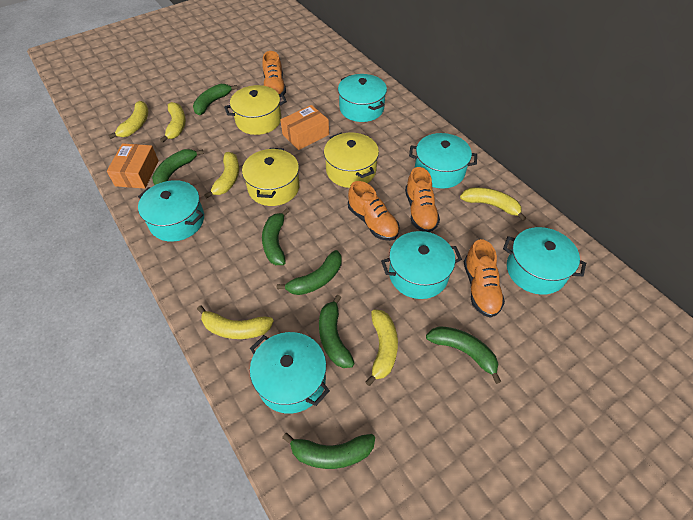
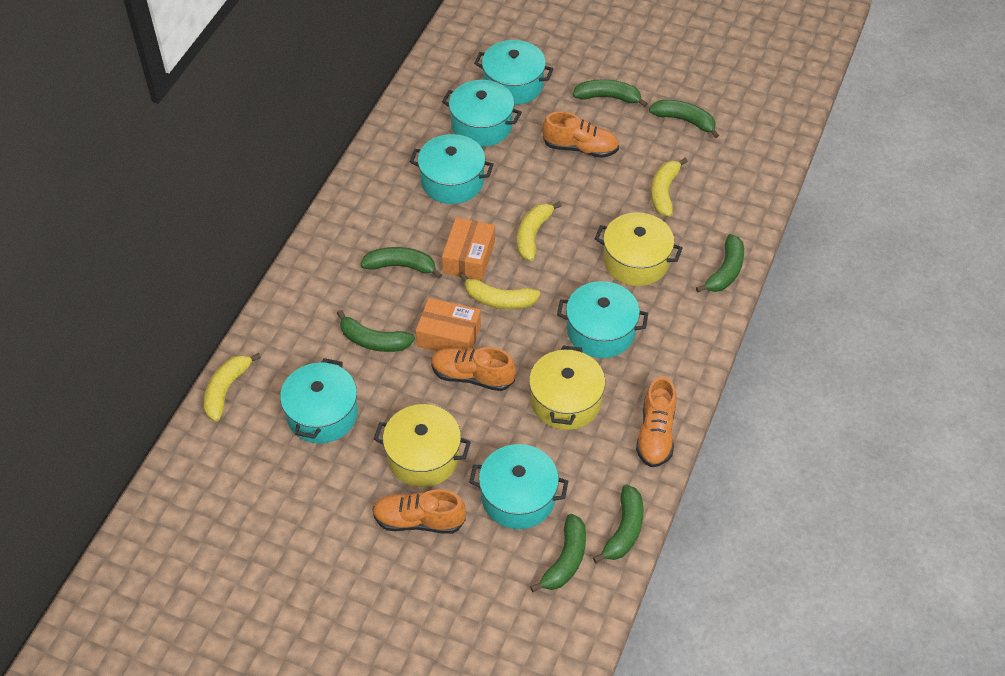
yellow banana: [109,101,148,139] [160,102,186,143] [197,305,274,339] [204,152,239,198] [365,309,398,386] [460,187,526,221] = 6 -> [204,353,261,421] [459,273,540,309] [517,201,562,261] [651,158,688,217] = 4

